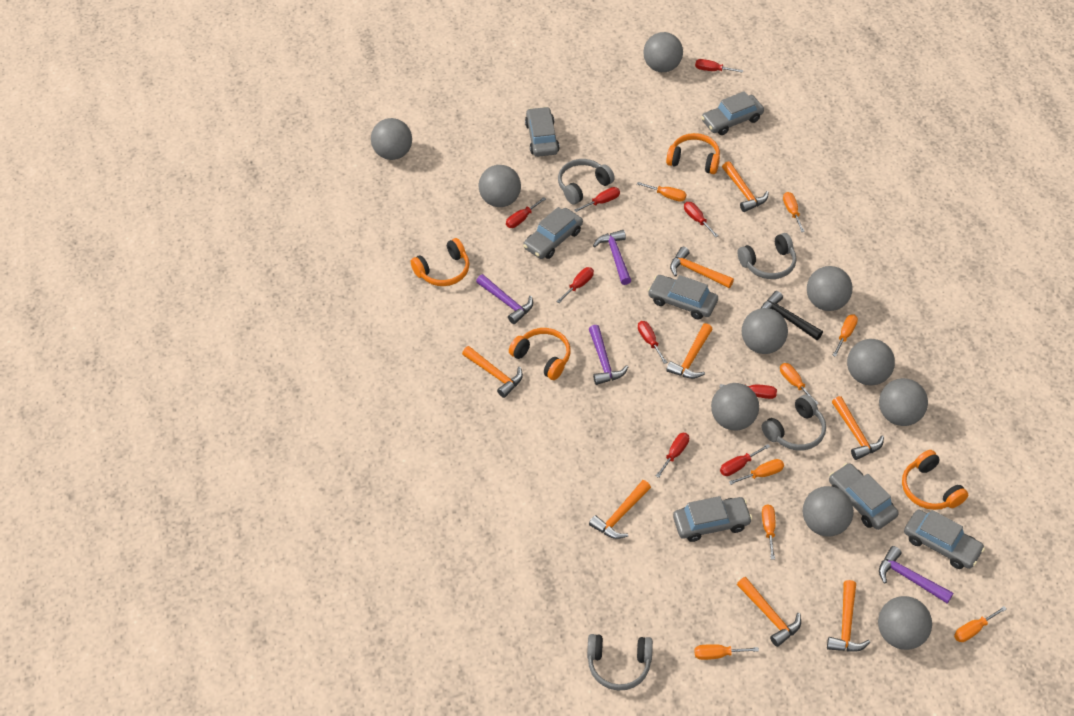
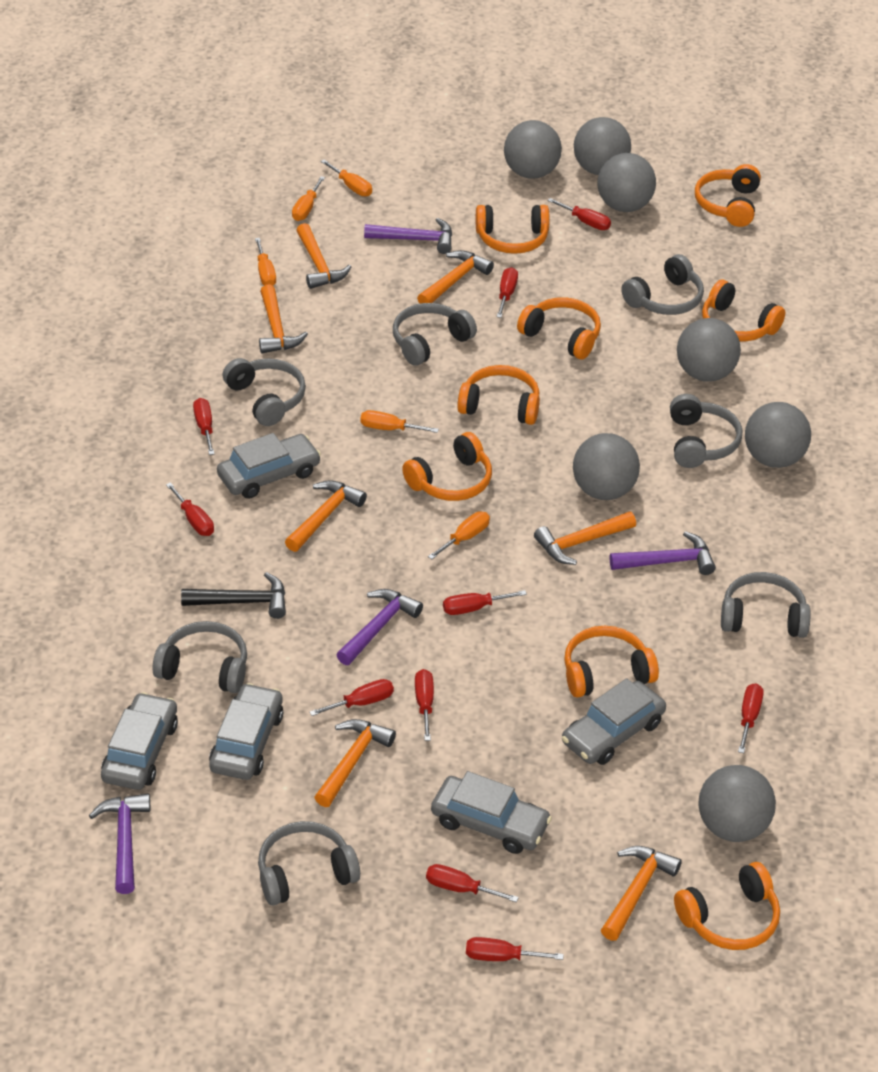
grey ball: [371,118,412,160] [479,165,521,207] [643,32,683,72] [711,383,759,431] [742,308,788,354] [803,486,854,537] [807,266,852,311] [847,339,895,386] [878,596,932,650] [879,378,928,426] = 10 -> [504,120,562,179] [573,433,640,500] [574,117,631,175] [597,153,656,212] [677,318,741,381] [699,765,776,842] [745,402,811,468] = 7
grey car: [523,207,583,259] [525,107,560,157] [648,275,718,319] [673,496,752,542] [701,91,764,135] [829,463,899,530] [904,510,985,569] = 7 -> [101,692,178,790] [209,683,283,780] [217,433,321,499] [431,771,552,854] [562,678,666,765] = 5
grey headphones: [558,159,615,205] [587,634,653,691] [737,233,797,279] [761,395,826,451] = 4 -> [153,621,247,693] [223,358,306,426] [258,821,360,905] [393,303,477,366] [621,254,704,315] [670,394,742,468] [721,572,811,638] = 7
orange hammer: [462,346,523,398] [589,480,651,539] [666,323,713,379] [670,247,734,288] [722,161,769,212] [737,577,801,647] [827,580,870,652] [832,396,884,460] = 8 -> [259,284,308,353] [285,480,367,552] [296,223,351,289] [314,719,396,807] [417,250,494,304] [534,511,636,565] [601,846,682,941] = 7
orange headphones: [411,238,469,286] [509,328,571,380] [666,133,720,174] [902,450,968,510] = 4 -> [402,432,492,501] [457,365,540,425] [476,205,549,254] [517,297,601,359] [564,626,659,698] [674,862,780,950] [695,164,761,227] [702,280,785,342] = 8
orange screwdriver: [637,182,686,202] [694,644,759,660] [729,459,784,485] [762,504,776,559] [780,363,819,404] [783,192,805,232] [832,314,858,357] [954,606,1007,642] = 8 -> [255,238,276,286] [292,176,325,221] [321,160,372,196] [360,410,439,433] [428,511,490,559] = 5
red screwdriver: [506,197,546,228] [556,267,594,303] [575,187,620,212] [638,321,668,364] [656,433,689,478] [684,202,718,237] [695,59,743,73] [720,384,777,399] [720,444,770,476] = 9 -> [166,482,214,536] [193,398,215,455] [309,679,394,716] [415,669,434,741] [426,864,519,902] [443,590,527,615] [466,937,564,961] [496,267,518,318] [547,198,611,230] [738,683,764,753] = 10

